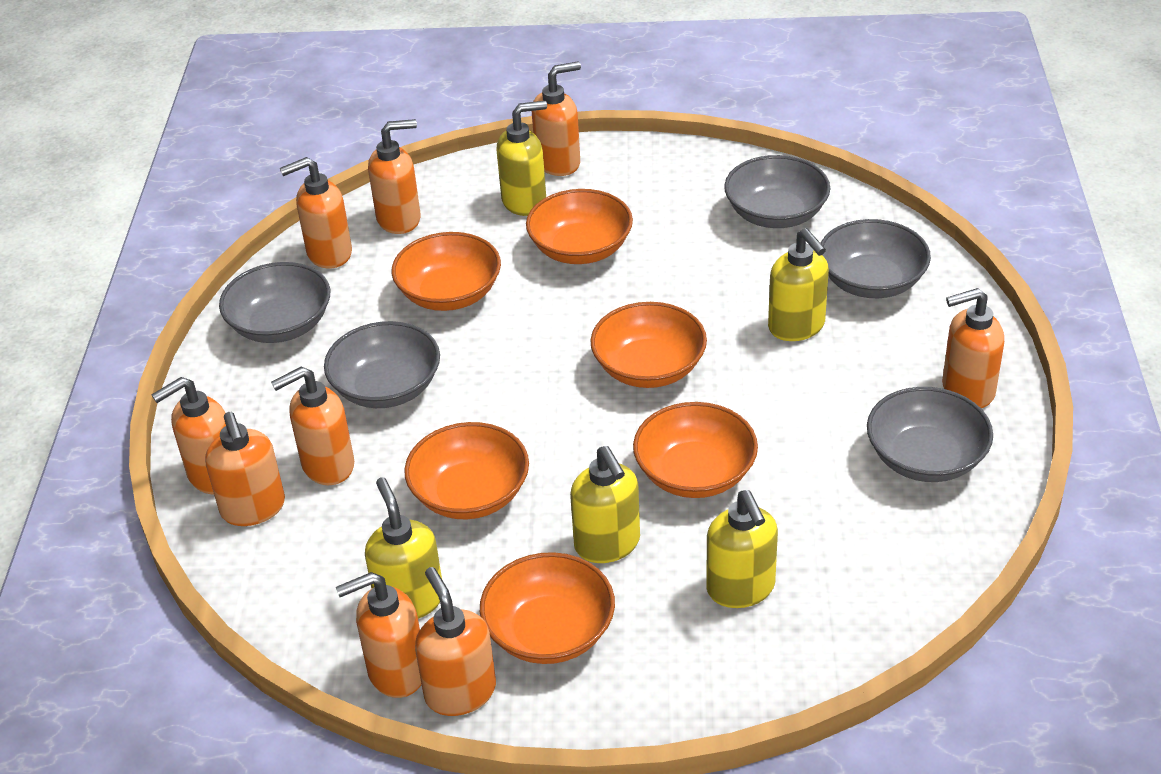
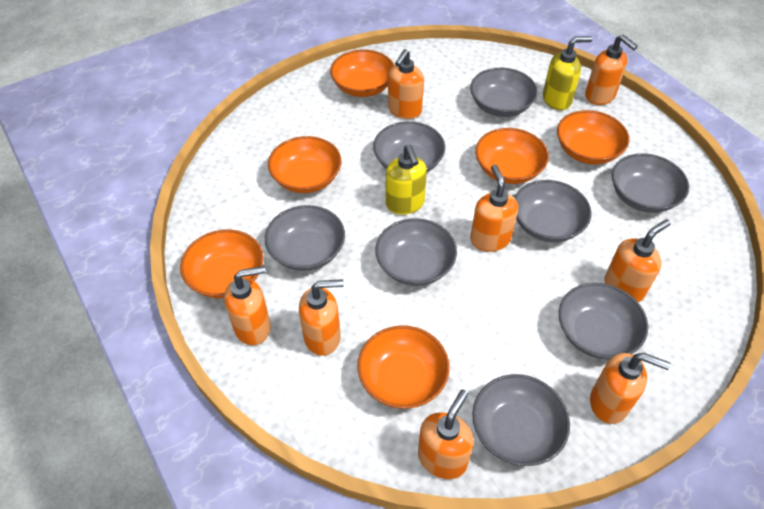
grey bowl: [219,262,330,343] [324,321,440,408] [724,155,830,228] [821,219,931,298] [867,387,993,482] = 5 -> [265,205,345,271] [373,121,445,172] [375,218,457,286] [470,68,538,117] [472,374,570,466] [514,180,591,242] [559,283,648,360] [612,153,689,213] = 8
orange soap dispenser: [152,377,226,494] [205,412,285,526] [271,367,354,485] [280,157,352,269] [336,572,422,698] [368,119,421,234] [415,567,496,716] [532,62,581,176] [942,288,1004,408] = 9 -> [224,266,271,345] [299,279,344,356] [388,49,424,119] [418,389,474,479] [470,164,518,252] [585,34,638,105] [590,353,671,424] [604,219,671,302] = 8
yellow soap dispenser: [365,477,442,619] [496,101,547,216] [570,446,640,563] [706,490,778,608] [768,228,829,341] = 5 -> [386,145,427,215] [543,36,593,110] = 2

